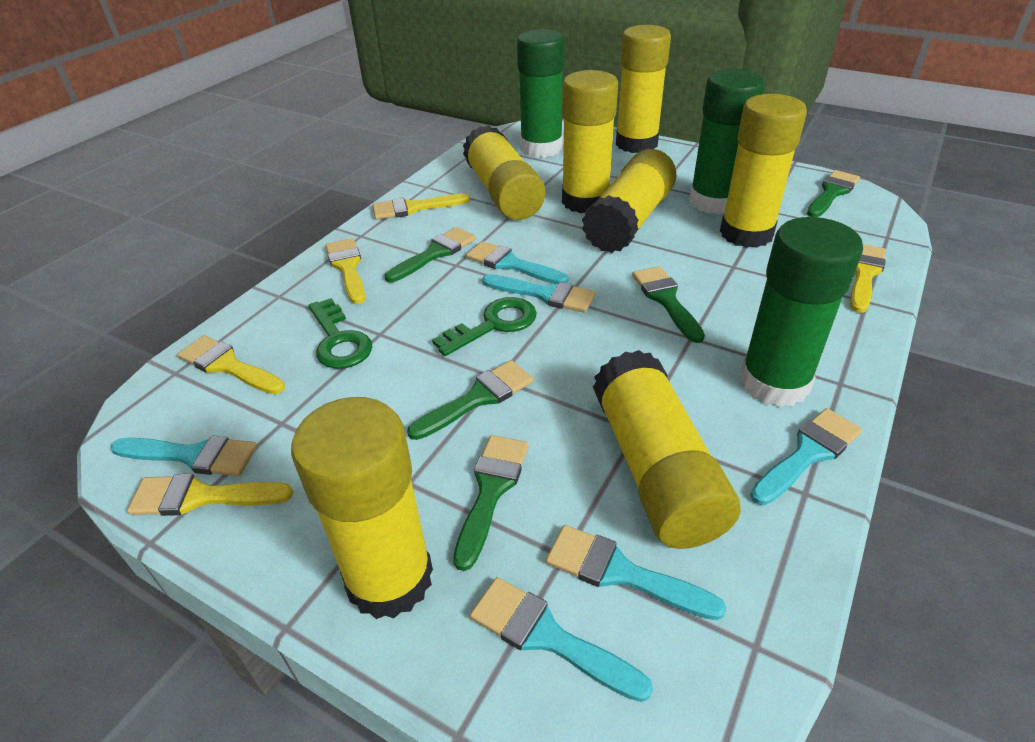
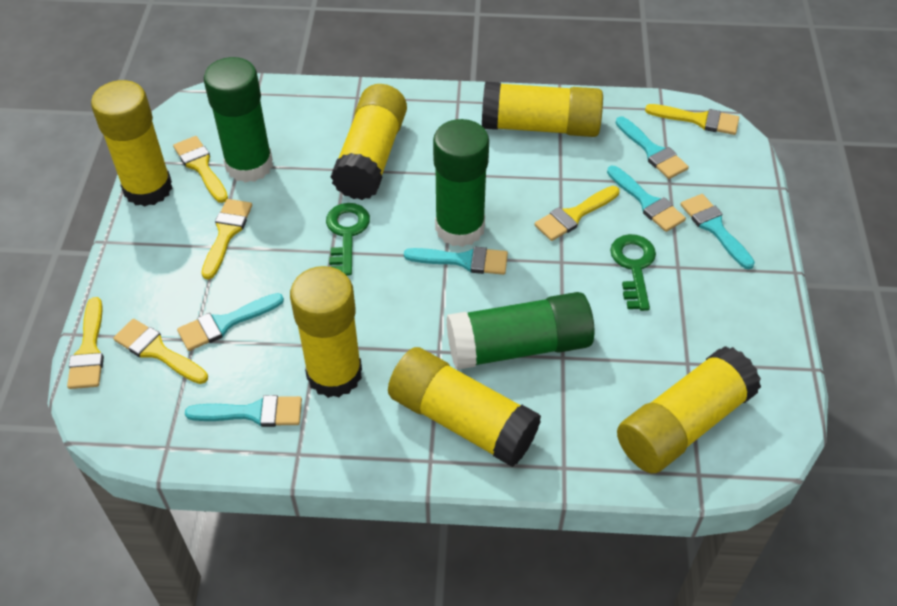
green brush: [385,227,476,282] [407,360,533,440] [453,435,529,571] [632,266,705,343] [807,170,860,217] = 5 -> none = 0
yellow brush: [127,474,293,516] [177,335,285,394] [326,238,366,304] [372,193,470,219] [850,244,886,313] = 5 -> [67,297,104,389] [113,319,208,384] [173,136,228,203] [201,199,252,280] [534,186,620,241] [645,104,739,135] = 6
yellow glue stick: [291,397,433,619] [463,125,545,220] [562,70,618,213] [582,149,677,253] [593,350,741,549] [616,25,671,153] [720,94,807,248] = 7 -> [91,80,172,207] [290,266,362,398] [330,84,407,200] [388,347,541,467] [482,81,603,137] [617,346,761,474] = 6

